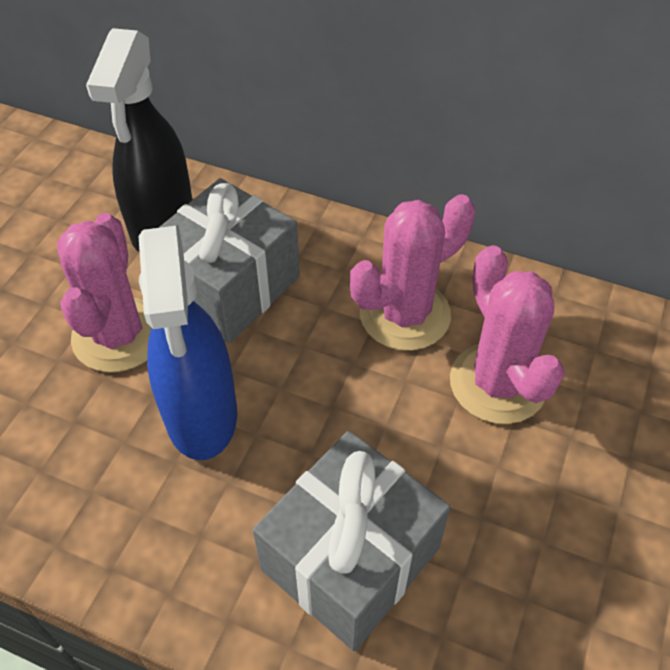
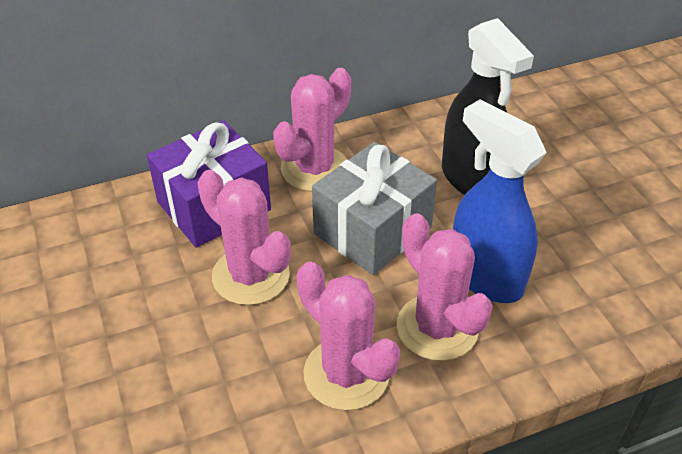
grey gift: [159,178,300,343] [253,431,450,651] = 2 -> [312,142,437,275] = 1
pink cactus: [57,213,151,373] [350,194,475,351] [450,245,565,424] = 3 -> [197,170,291,305] [273,68,351,191] [296,261,400,410] [397,213,493,361] = 4
purple gift: none = 0 -> [147,121,271,248] = 1

